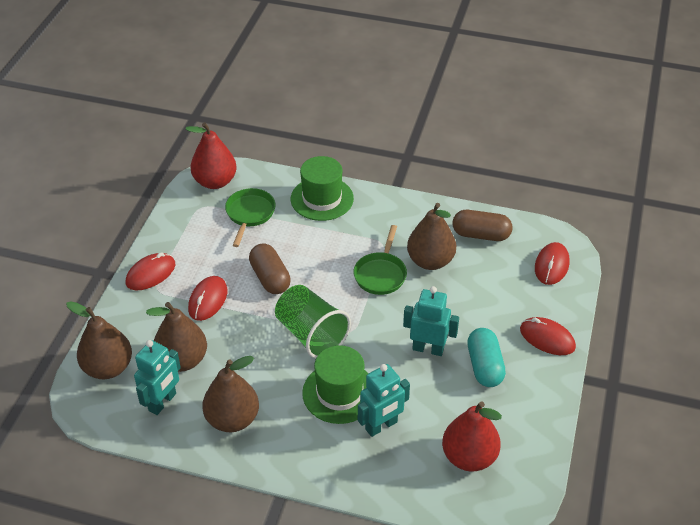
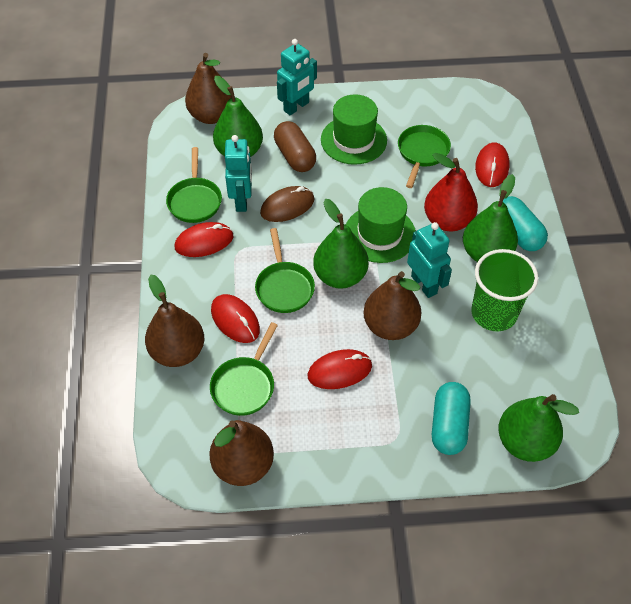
brown capsule: [249,243,291,294] [453,210,512,241] = 2 -> [274,121,316,172] = 1
brown mouse: none = 0 -> [260,186,314,222] = 1
green pan: [225,188,276,247] [353,225,407,295] = 2 -> [166,147,222,223] [210,322,278,416] [255,228,315,313] [398,125,451,188] = 4
green pear: none = 0 -> [213,76,263,157] [313,199,369,289] [463,174,518,262] [498,394,579,462] = 4
red pear: [186,122,237,189] [442,401,502,471] = 2 -> [424,153,478,231] = 1
turquoise capsule: [467,328,506,387] = 1 -> [432,382,471,455] [503,196,548,251] = 2

